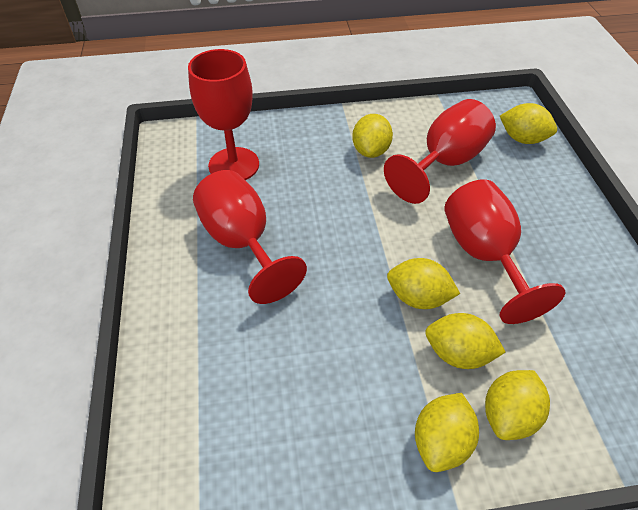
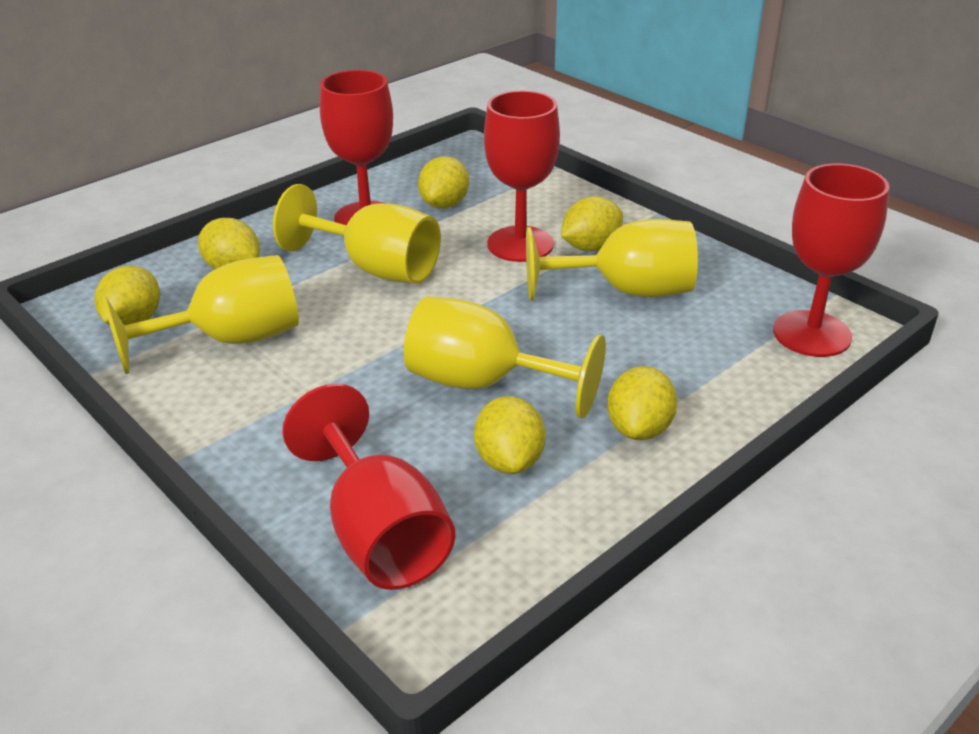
yellow goblet: none = 0 -> [102,255,299,374] [273,184,441,284] [404,296,606,418] [526,219,698,301] = 4

